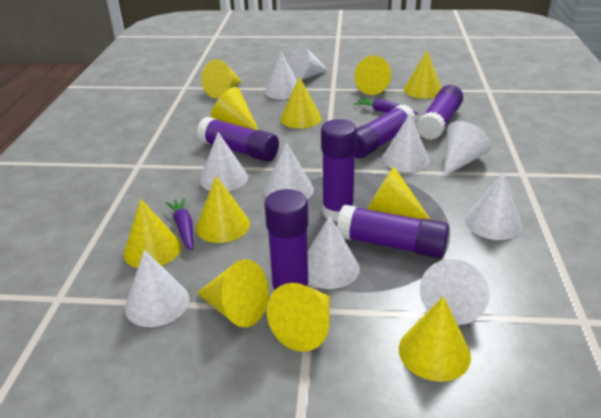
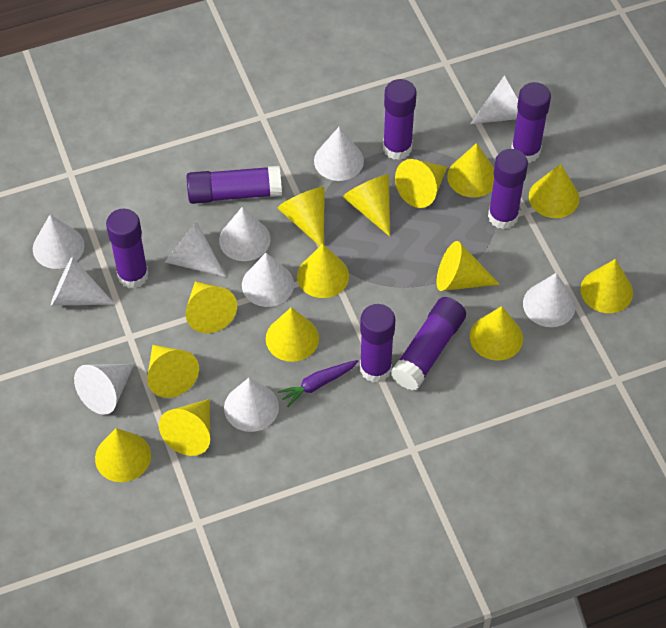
purple carrot: [165,198,193,251] [354,98,419,115] = 2 -> [278,360,358,407] = 1
purple glue stick: [197,117,279,162] [264,189,309,293] [321,119,357,222] [337,205,449,258] [355,104,416,158] [417,85,463,140] = 6 -> [106,209,149,288] [187,166,282,204] [360,304,396,383] [383,79,416,160] [391,297,466,390] [488,149,528,229] [511,82,551,163] = 7
yellow cone: [123,199,181,268] [196,176,250,243] [197,259,269,327] [202,59,242,98] [211,87,258,130] [267,283,330,352] [280,76,321,128] [355,55,391,95] [367,167,431,220] [399,296,471,382] [404,50,441,99] = 11 -> [95,428,151,482] [147,345,199,398] [159,399,210,456] [186,281,237,333] [266,308,319,362] [278,187,325,246] [297,244,349,298] [343,174,390,237] [395,159,447,208] [437,241,500,291] [447,143,494,198] [470,306,523,361] [529,164,579,218] [580,259,633,313] = 14

